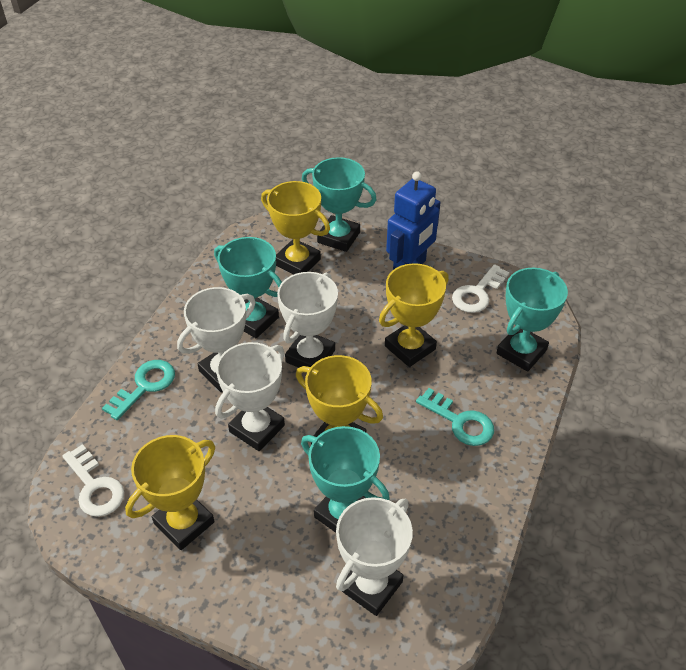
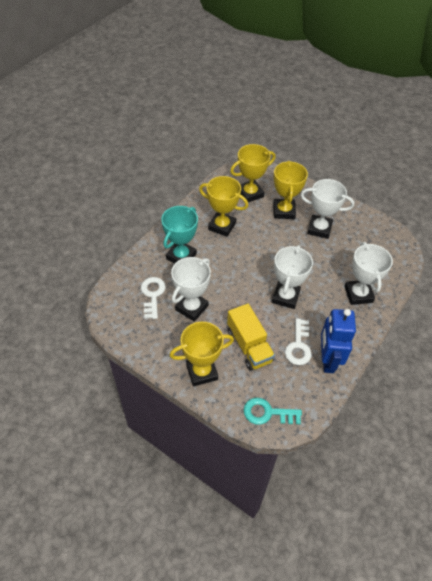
turquoise key: [102,360,175,420] [416,388,494,446] = 2 -> [244,398,302,425] = 1
turquoise trophy: [214,237,282,338] [301,426,389,533] [302,157,377,252] [496,268,568,372] = 4 -> [161,206,198,263] = 1
yellow truck: none = 0 -> [227,303,275,371] = 1

